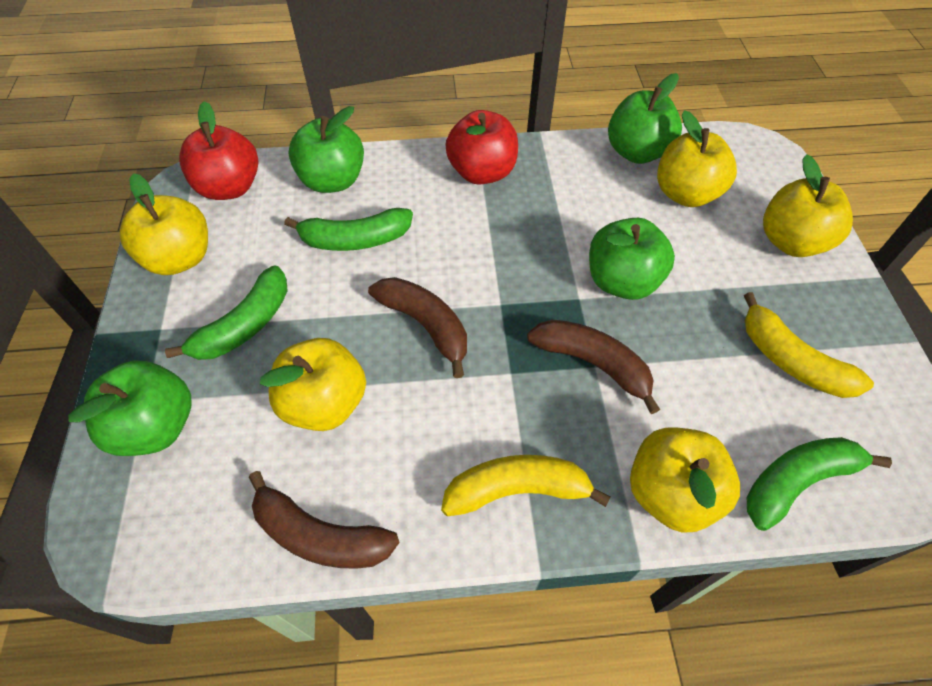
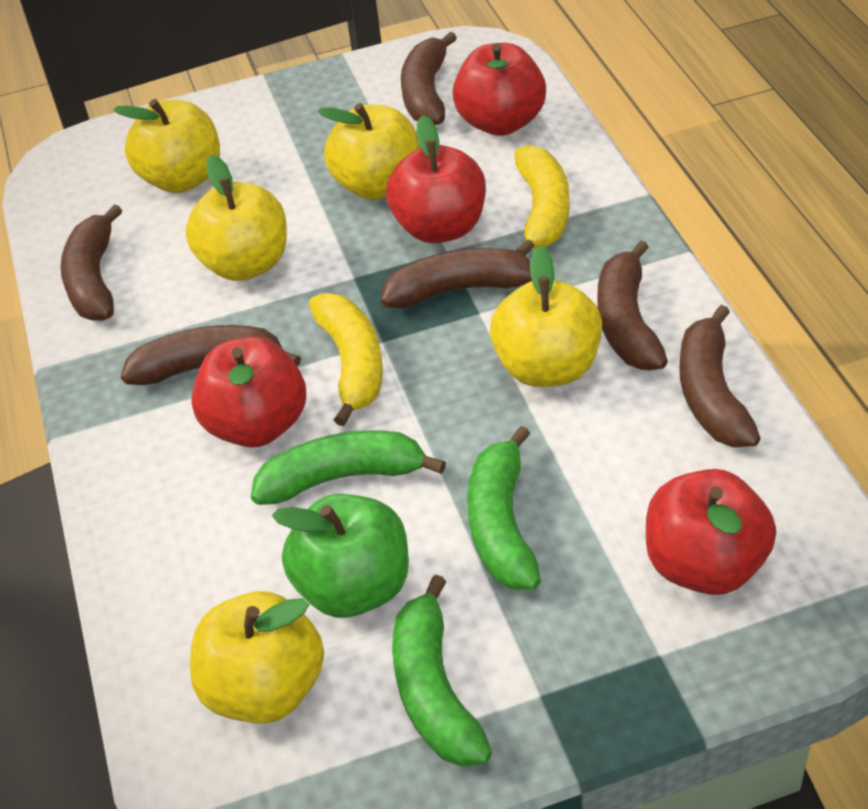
brown banana: [249,471,400,569] [368,277,467,378] [527,320,660,414] = 3 -> [61,204,122,321] [121,325,301,385] [381,248,532,309] [401,32,457,125] [597,240,668,370] [680,305,761,447] = 6
green apple: [68,361,191,456] [288,106,364,193] [589,218,675,300] [608,73,682,164] = 4 -> [272,494,409,618] = 1
red apple: [179,101,258,200] [445,110,518,184] = 2 -> [191,337,306,447] [386,115,486,243] [452,43,546,136] [646,469,776,595] = 4

